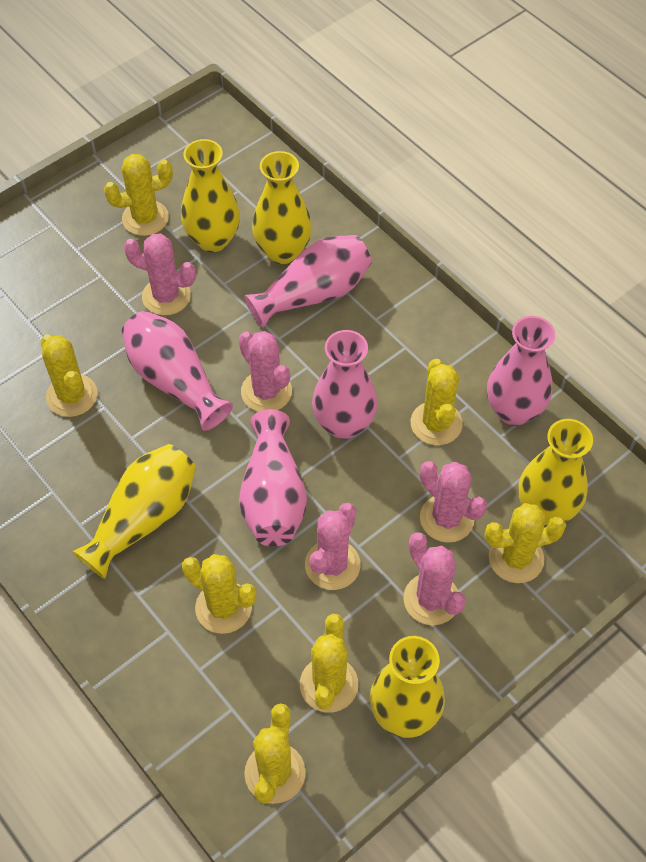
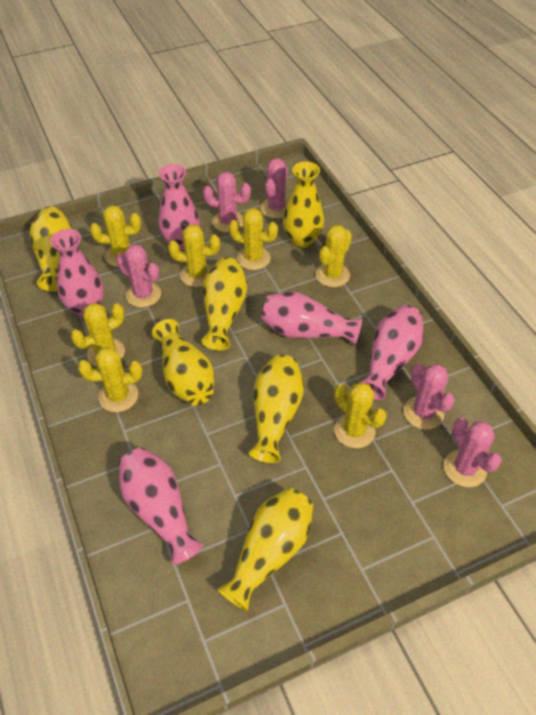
yellow vase: [72,444,196,579] [181,139,240,252] [252,151,312,264] [370,636,445,738] [518,419,593,525] = 5 -> [30,207,72,292] [152,319,215,406] [202,257,247,351] [217,488,313,611] [249,355,304,463] [283,161,324,248] = 6

